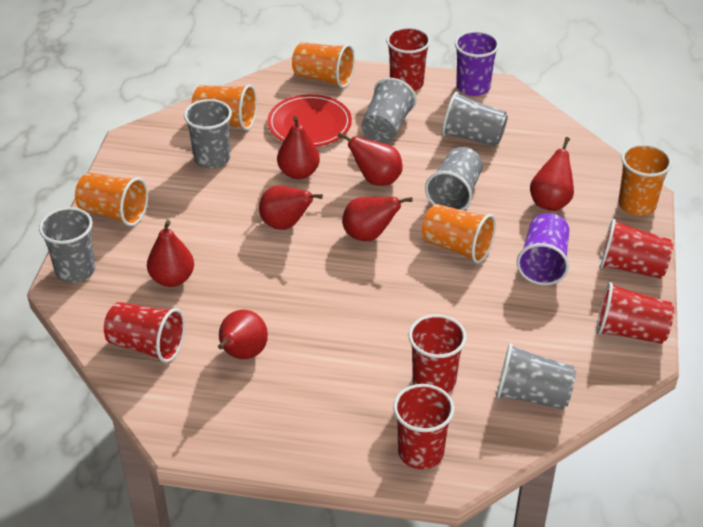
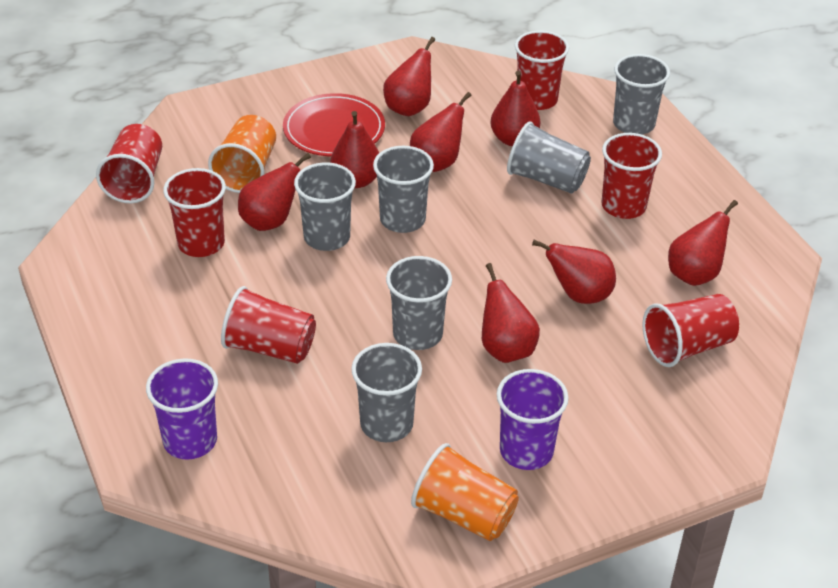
orange cup: [75,173,148,226] [192,85,257,130] [292,42,355,88] [422,204,496,263] [618,144,672,216] = 5 -> [208,115,276,193] [411,443,519,541] = 2
red pear: [147,220,194,287] [218,310,268,359] [259,186,323,230] [277,116,320,179] [338,132,403,186] [342,197,413,241] [530,137,574,211] = 7 -> [238,153,311,231] [330,111,379,188] [383,37,435,116] [410,92,472,172] [482,263,540,363] [490,71,540,146] [532,240,616,304] [668,200,738,286] = 8

